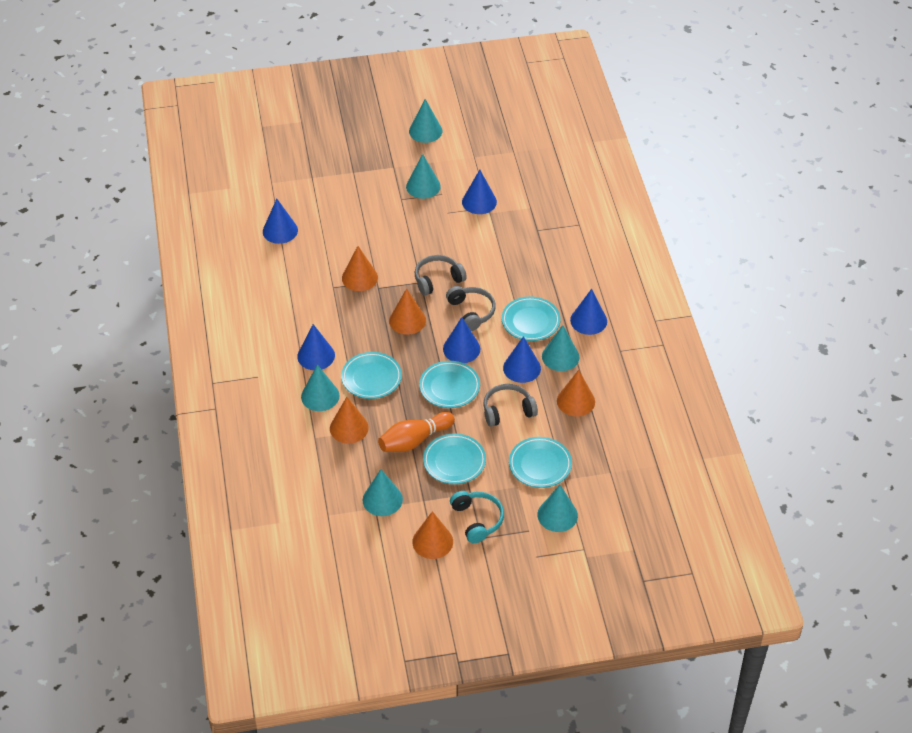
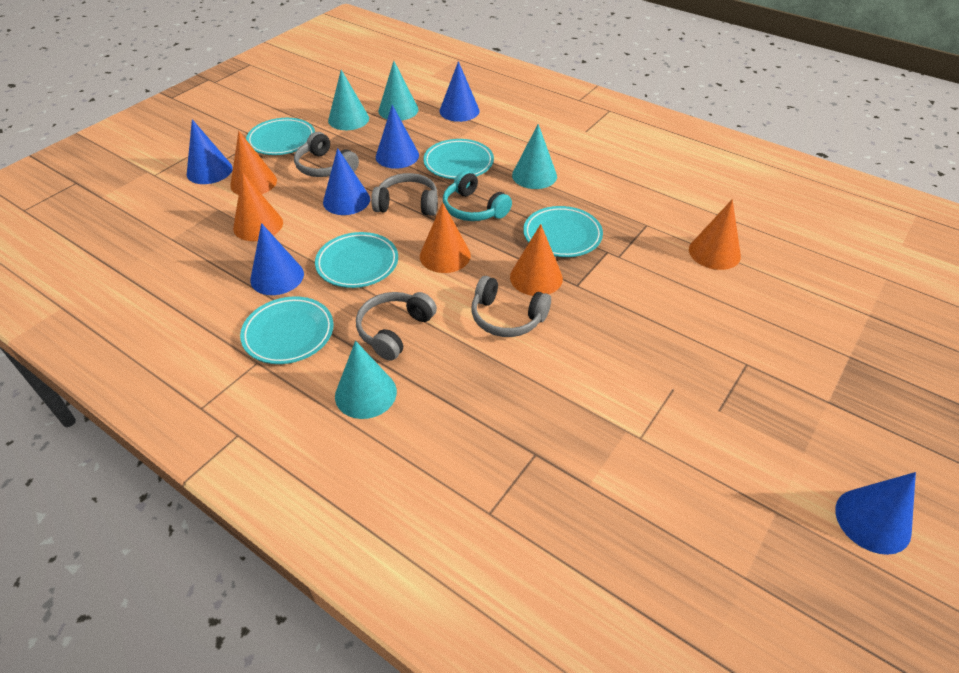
grey headphones: [415,255,467,296] [446,286,496,331] [483,384,538,427] = 3 -> [294,132,359,177] [356,292,437,361] [371,173,438,216] [471,276,551,337] = 4
orange bowling pin: [378,412,455,452] = 1 -> none = 0
turquoise cone: [301,364,340,411] [363,469,403,516] [406,154,441,199] [409,99,443,143] [537,485,578,532] [542,325,579,371] = 6 -> [328,70,369,130] [335,341,397,419] [378,61,419,121] [512,124,557,189] = 4

